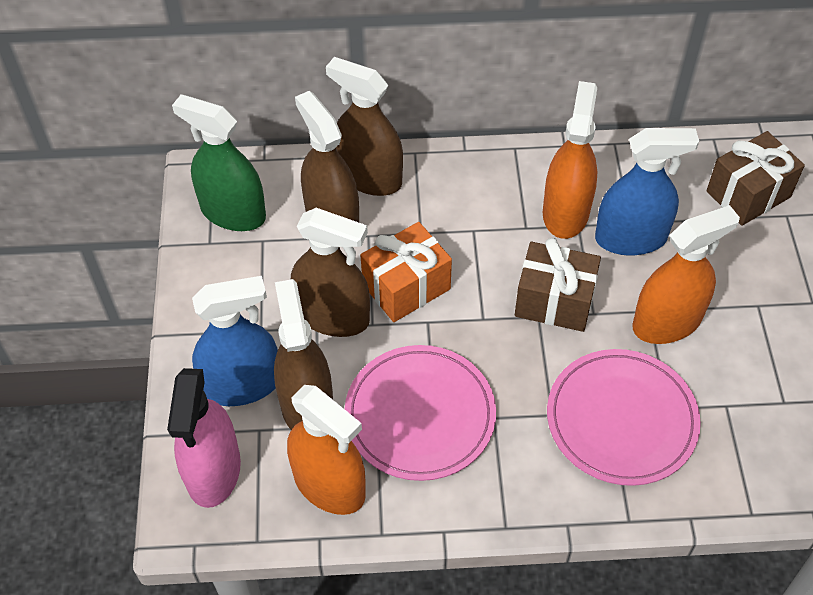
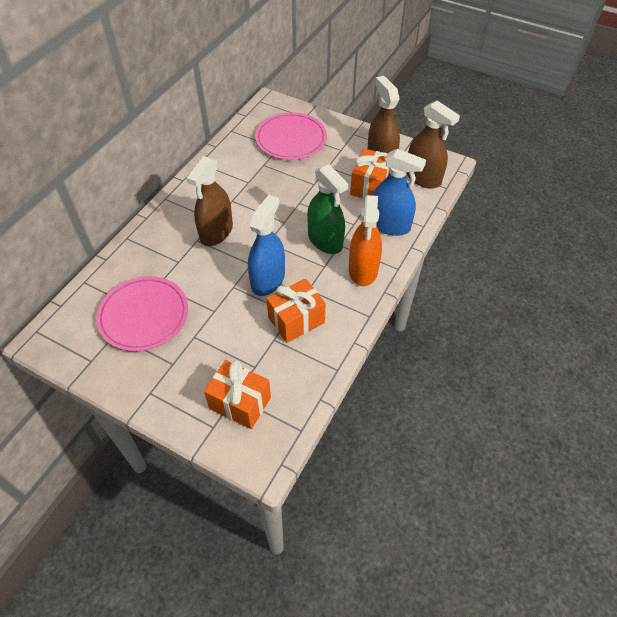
brown gift: [515,238,601,332] [706,131,805,226] = 2 -> none = 0
brown spray bottle: [274,279,333,430] [291,208,370,337] [295,91,359,222] [326,57,403,196] = 4 -> [186,156,233,246] [368,76,400,154] [407,100,460,188] = 3
orange gift: [361,222,452,322] = 1 -> [204,360,271,429] [266,279,326,343] [350,149,390,199] = 3
orange spray bottle: [287,385,366,515] [543,81,597,239] [632,205,740,344] = 3 -> [349,195,382,286] = 1
pink spray bottle: [167,368,241,508] = 1 -> none = 0

